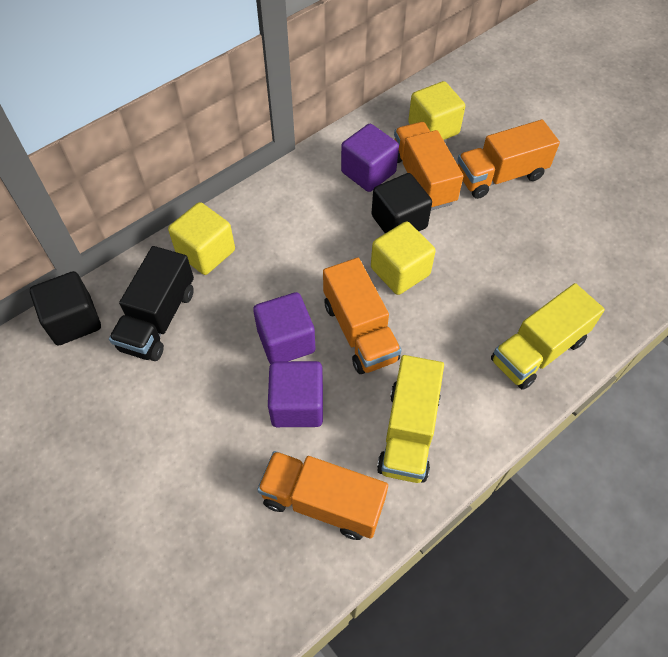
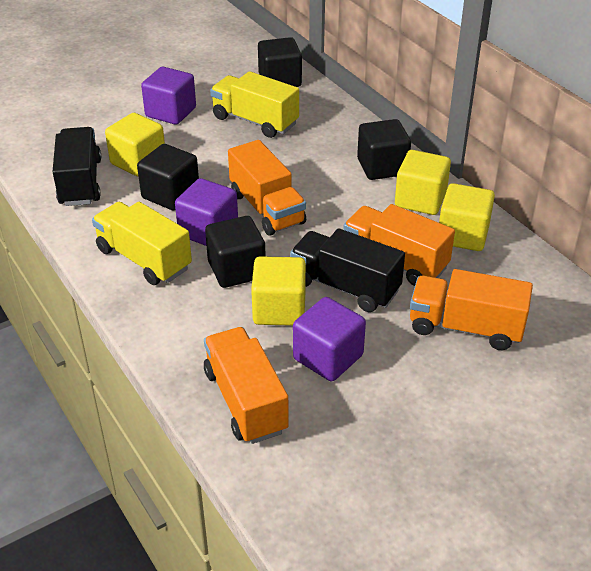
black cube: [30,271,101,346] [371,173,432,233] = 2 -> [137,144,199,211] [205,216,266,288] [258,37,302,87] [357,119,411,180] = 4
black truck: [109,246,194,361] = 1 -> [53,127,101,206] [290,228,405,312] = 2
yellow cube: [168,202,235,275] [371,221,436,295] [408,81,465,140] = 3 -> [105,113,165,177] [251,256,306,326] [395,150,451,215] [439,183,495,251] = 4

